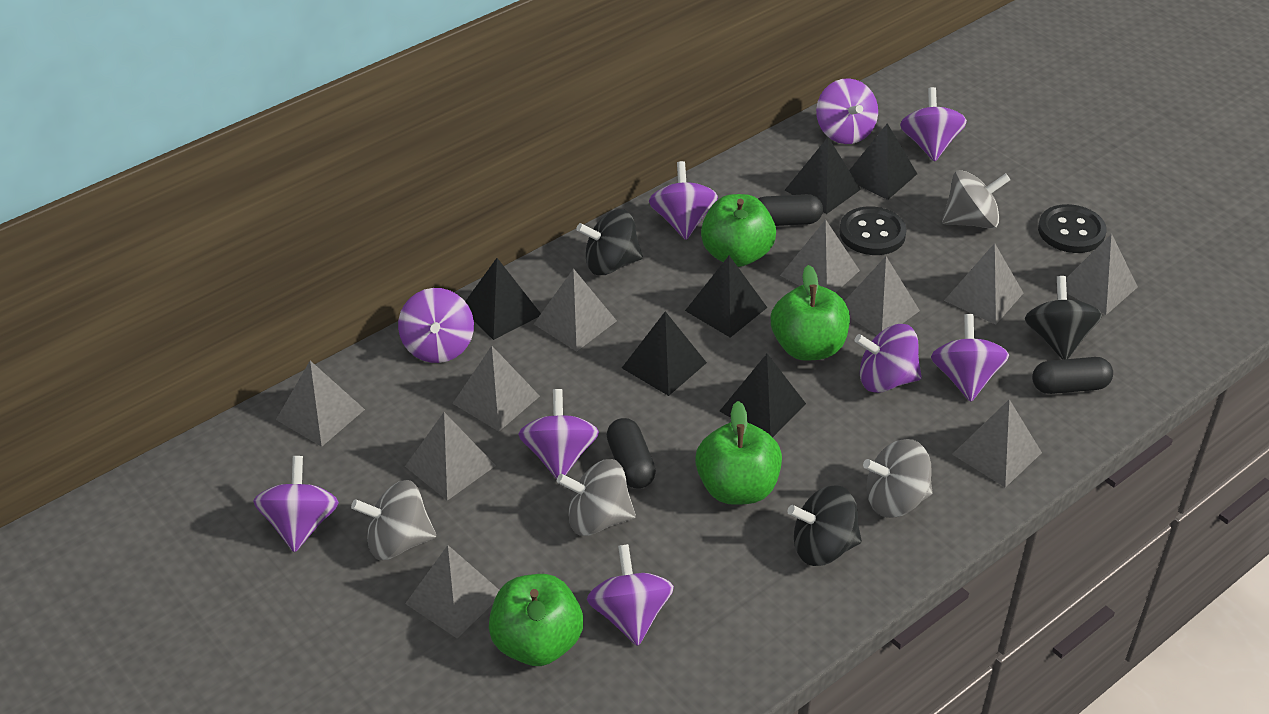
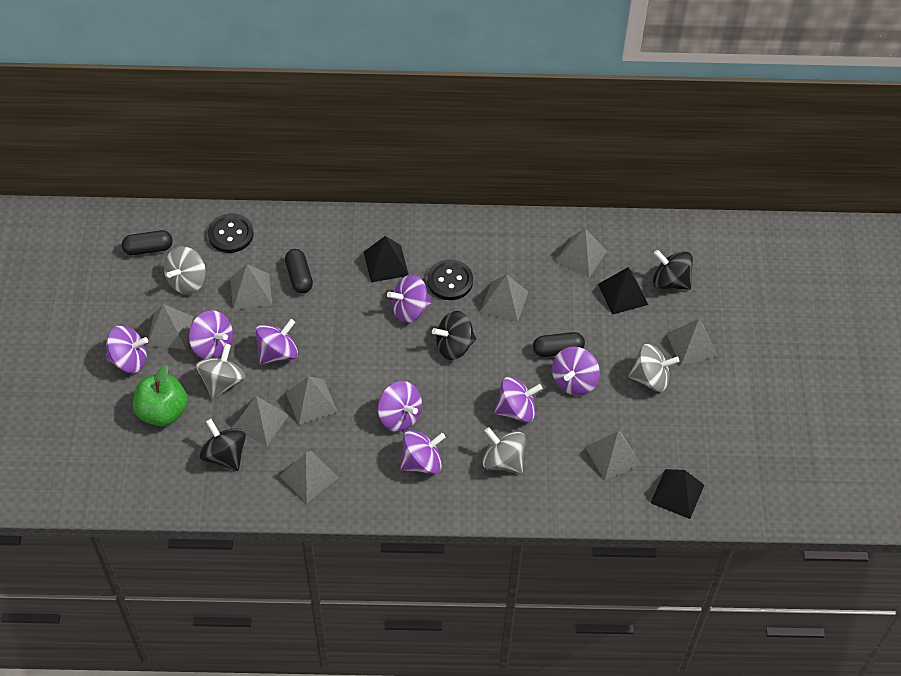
black pyramid: [465,258,541,340] [622,311,707,396] [685,256,767,338] [719,354,806,437] [785,137,861,214] [849,123,917,200] = 6 -> [364,236,409,282] [598,267,648,315] [651,469,704,519] = 3
green apple: [489,574,583,666] [695,401,782,505] [701,194,776,267] [771,265,850,361] = 4 -> [133,364,188,426] = 1
grey pyramid: [276,361,365,447] [405,412,496,501] [405,545,499,638] [452,346,540,431] [534,268,617,352] [780,219,860,293] [844,256,920,335] [944,243,1023,325] [952,399,1042,488] [1066,233,1138,315] = 10 -> [147,304,193,349] [230,264,272,310] [232,396,289,446] [280,451,338,503] [286,376,337,425] [480,274,529,322] [555,228,607,278] [585,431,641,480] [667,319,718,366] = 9
purple spinning top: [253,456,339,552] [398,288,474,363] [518,389,599,479] [587,544,674,646] [649,161,718,240] [816,78,878,144] [855,324,922,393] [900,87,967,162] [931,314,1009,402] = 9 -> [106,325,148,373] [189,310,233,359] [256,319,298,365] [378,381,422,432] [387,274,431,323] [400,430,446,474] [494,377,543,423] [552,347,600,396] = 8

